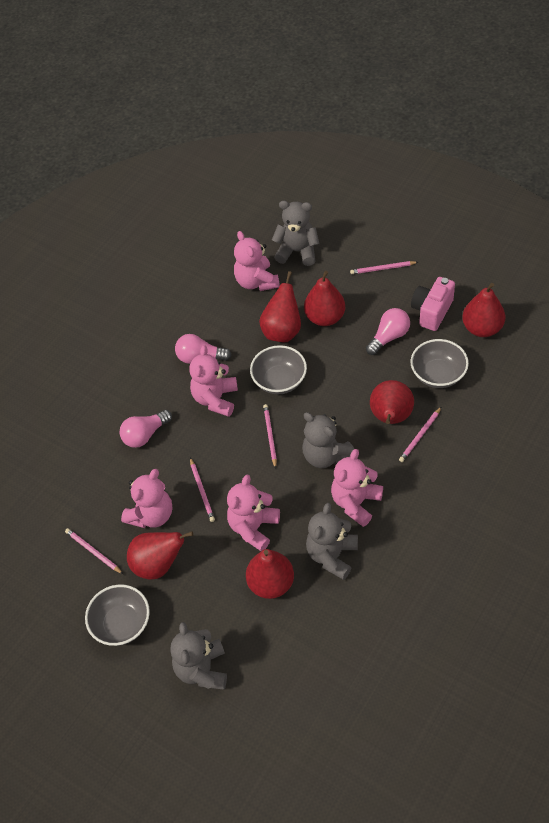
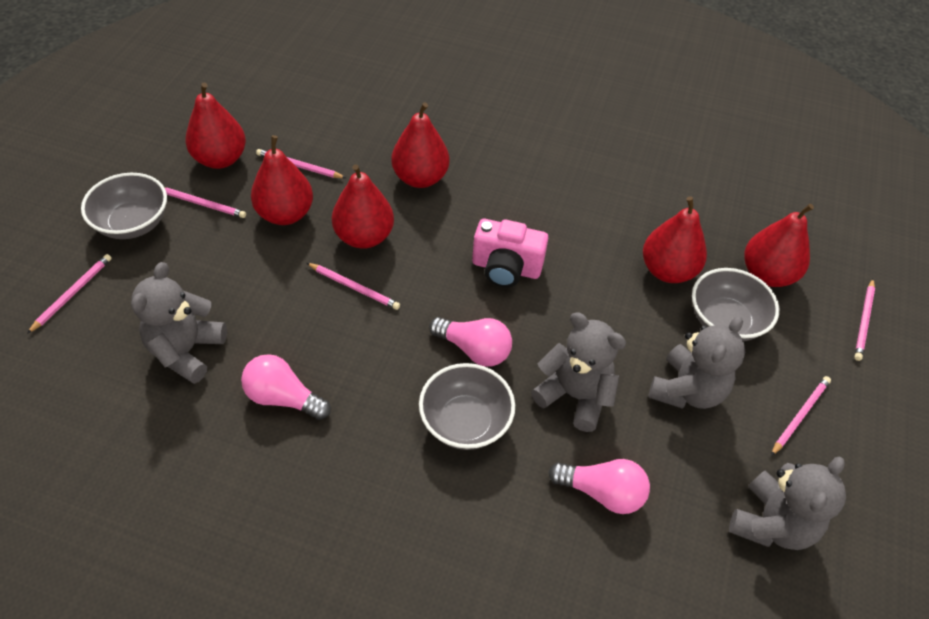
pink pencil: [65,528,123,574] [190,458,215,522] [263,404,277,469] [350,261,418,274] [399,407,441,462] = 5 -> [27,254,112,334] [164,187,246,218] [256,149,346,178] [307,263,400,310] [771,376,831,456] [854,279,875,361] = 6
pink teddy bear: [121,469,172,528] [189,345,238,417] [227,474,280,551] [234,231,280,291] [331,449,383,527] = 5 -> none = 0

